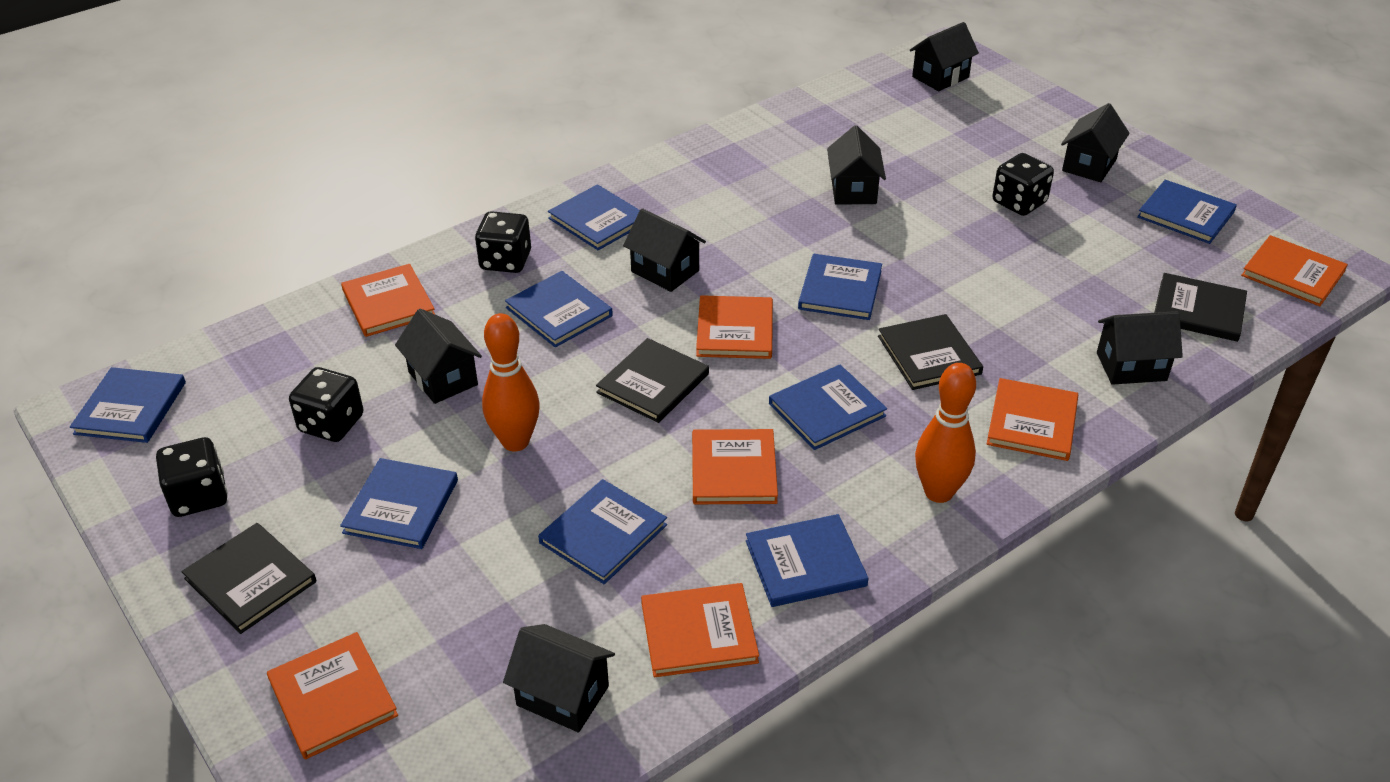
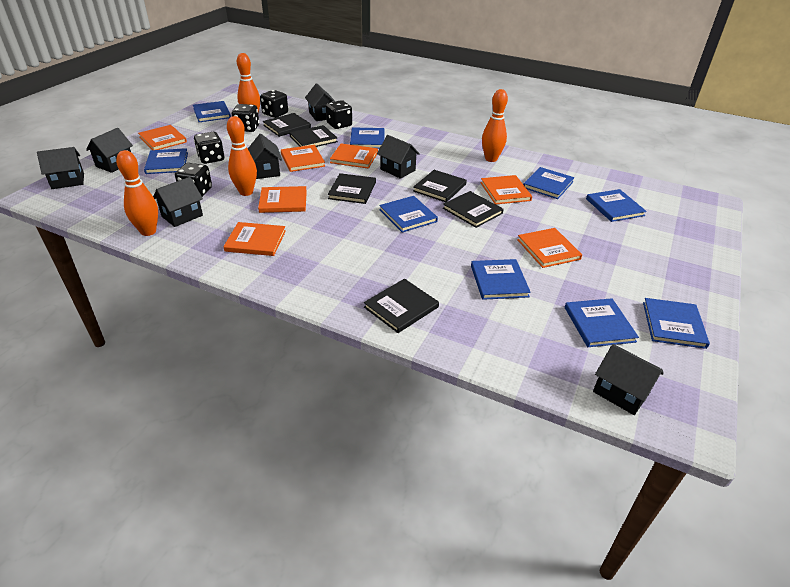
black book: [181,523,316,634] [596,338,709,423] [878,314,983,390] [1154,273,1247,342] = 4 -> [263,113,311,137] [289,125,338,147] [328,173,376,204] [364,279,439,333] [413,170,467,202] [443,191,504,228] = 6
black dice: [156,437,228,517] [289,367,364,442] [475,211,531,273] [992,153,1054,216] = 4 -> [175,163,212,197] [194,132,224,164] [232,104,259,132] [260,90,288,118] [326,100,352,129] = 5
orange bowling pin: [482,313,540,451] [915,363,976,503] = 2 -> [116,150,158,236] [227,116,257,196] [237,53,260,113] [482,89,508,162] = 4

